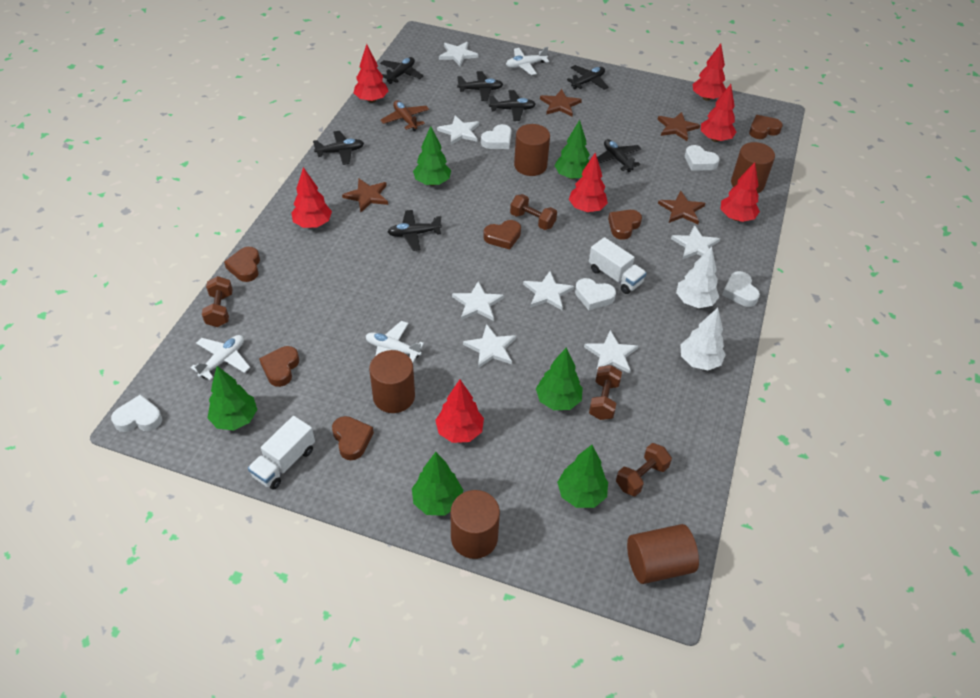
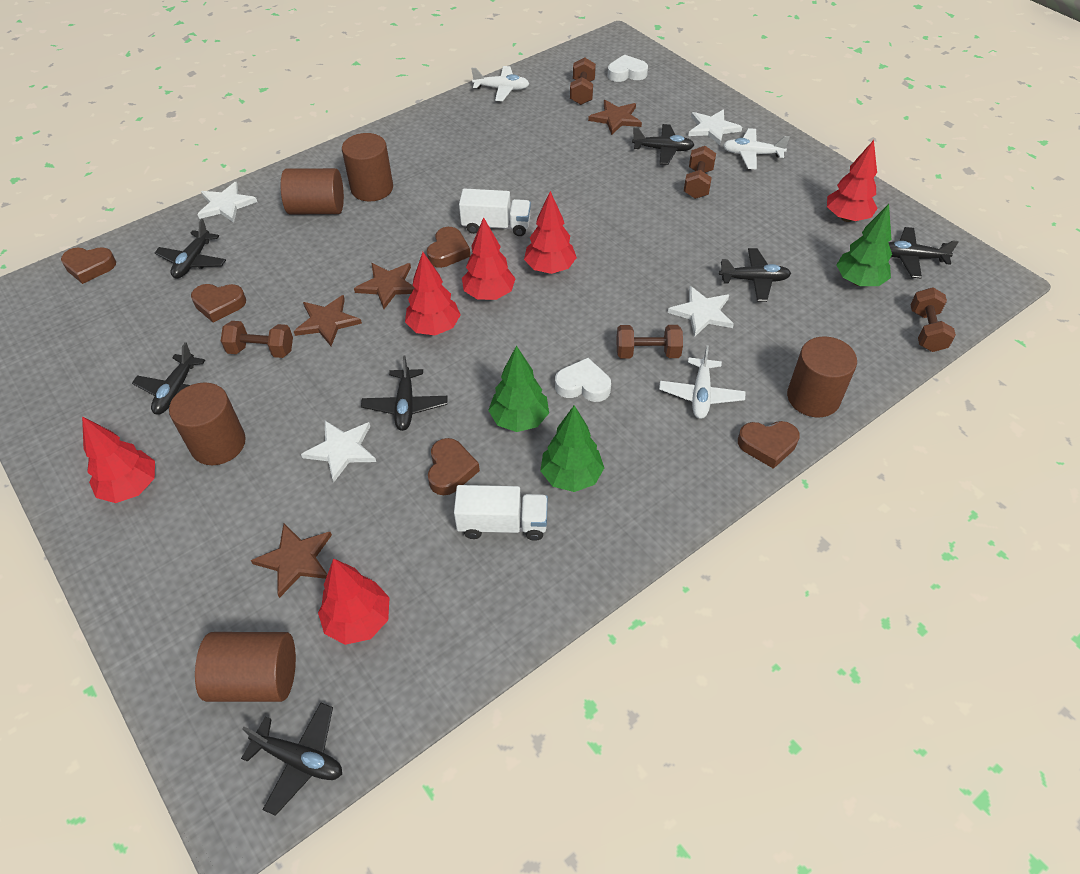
brown dumbbell: [202,276,233,327] [510,194,557,230] [589,365,622,420] [616,443,672,496] = 4 -> [221,321,293,358] [570,58,596,105] [617,325,683,358] [684,146,716,199] [910,287,956,352] = 5
brown heart: [224,247,260,282] [259,346,299,387] [332,416,374,460] [483,220,521,250] [608,210,642,240] [749,115,783,139] = 6 -> [61,247,116,284] [191,284,246,323] [427,227,470,268] [428,438,480,495] [738,421,800,469] = 5
brown plane: [380,101,429,131] = 1 -> none = 0
green tree: [208,366,257,431] [412,452,463,516] [413,126,451,186] [536,347,583,410] [554,120,590,179] [557,445,608,508] = 6 -> [488,346,549,432] [540,405,604,492] [837,204,892,286] = 3
red tree: [291,167,332,228] [354,44,388,103] [435,380,484,443] [569,153,608,212] [693,44,726,101] [701,84,736,142] [720,162,760,222] = 7 -> [82,417,155,503] [318,558,390,645] [405,252,461,335] [462,217,516,300] [524,191,577,274] [827,140,878,222] = 6
white heart: [111,395,162,432] [481,124,512,149] [575,278,616,310] [685,145,720,171] [722,271,760,307] = 5 -> [555,358,611,402] [608,54,648,82] = 2
white star: [437,115,479,145] [439,42,478,67] [452,281,504,321] [463,324,516,368] [523,271,574,310] [584,330,638,374] [671,225,720,260] = 7 -> [197,182,257,223] [301,421,376,482] [668,286,734,337] [688,110,742,145] = 4
white tree: [676,247,719,308] [680,308,726,370] = 2 -> none = 0

